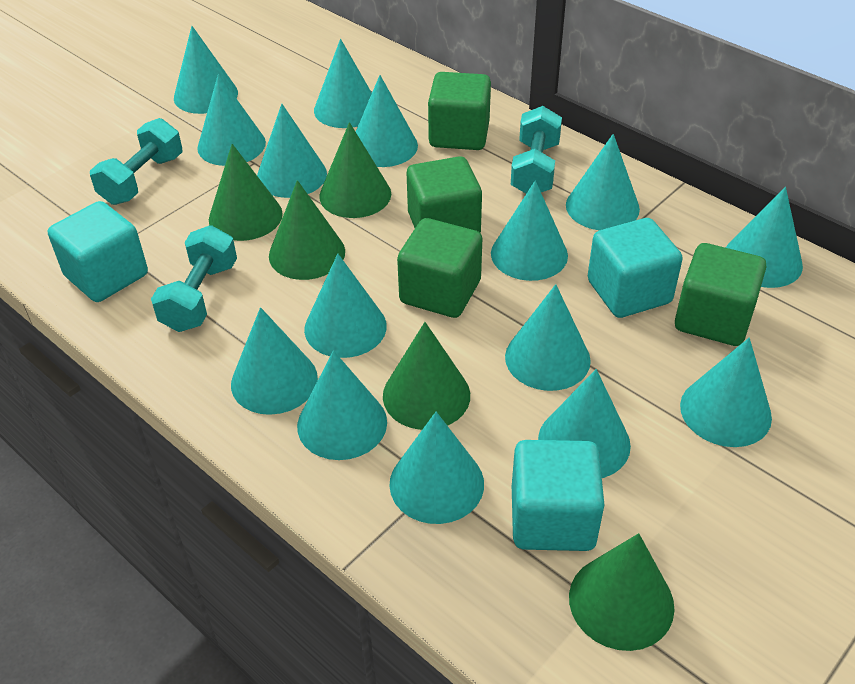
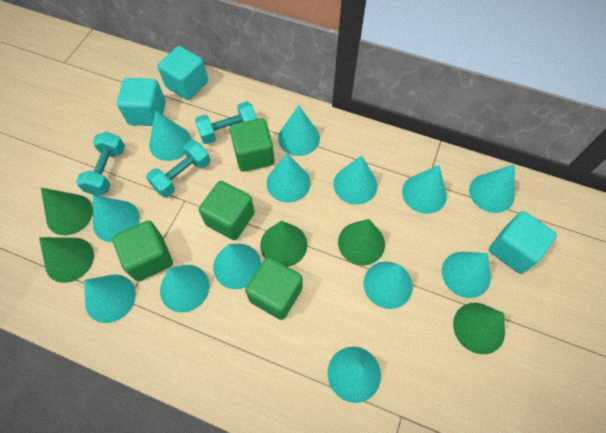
turquoise cone: [174,26,238,114] [197,74,266,166] [231,307,318,415] [257,104,327,198] [297,351,387,460] [304,254,387,358] [314,39,372,128] [356,75,418,167] [389,412,484,524] [491,181,568,281] [505,284,591,391] [538,369,631,478] [566,134,640,230] [680,338,772,447] [725,187,803,288] = 15 -> [84,274,136,323] [93,195,140,242] [149,111,192,161] [160,265,209,313] [213,244,261,289] [267,154,311,203] [278,105,320,156] [328,347,381,403] [333,155,378,205] [364,262,413,309] [402,165,447,214] [442,252,491,298] [469,164,515,213] = 13

